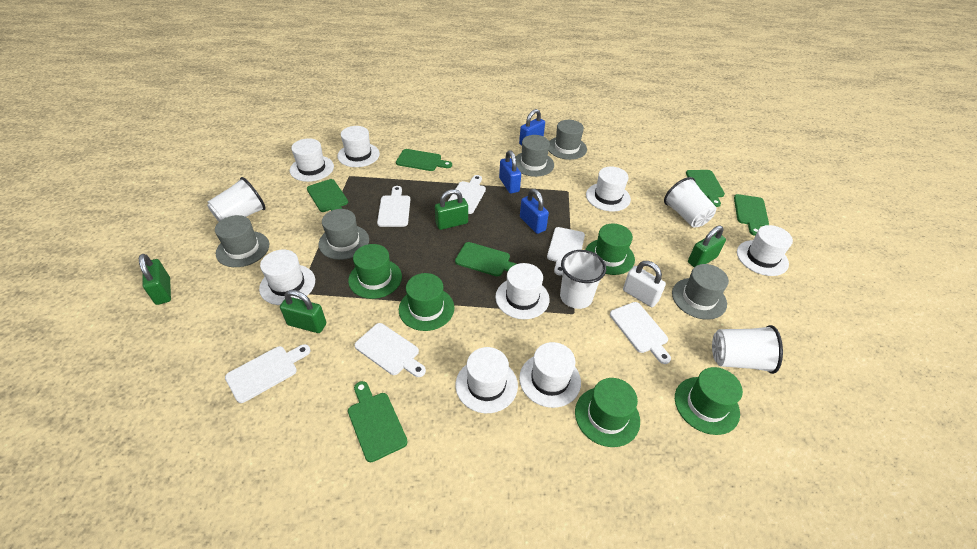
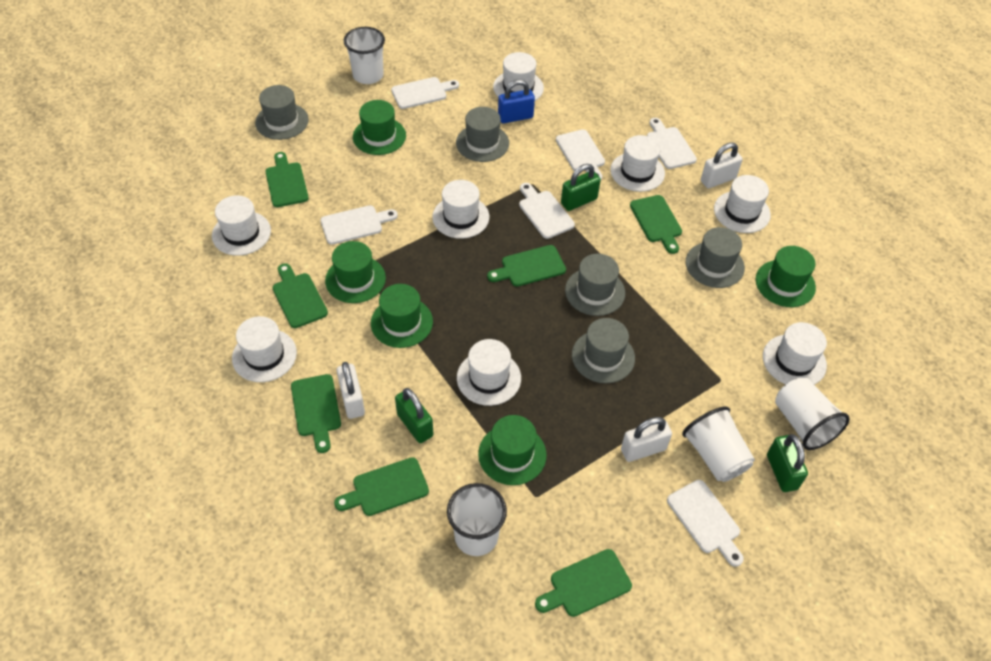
blue padlock: [499,150,521,193] [519,109,545,145] [520,189,549,234] = 3 -> [498,80,535,123] = 1
green cutting board: [307,179,348,212] [348,381,408,462] [396,149,452,171] [455,242,516,277] [686,170,725,207] [734,194,769,236] = 6 -> [265,152,309,207] [273,263,328,328] [291,374,341,453] [334,457,429,516] [487,245,566,286] [535,549,632,617] [630,195,682,254] = 7
green padlock: [139,254,171,305] [280,290,326,333] [435,189,468,230] [688,226,726,267] = 4 -> [395,388,433,443] [561,164,601,211] [767,434,808,492] = 3
white padlock: [623,261,666,307] = 1 -> [337,362,365,419] [621,417,672,462] [701,142,743,188] = 3

